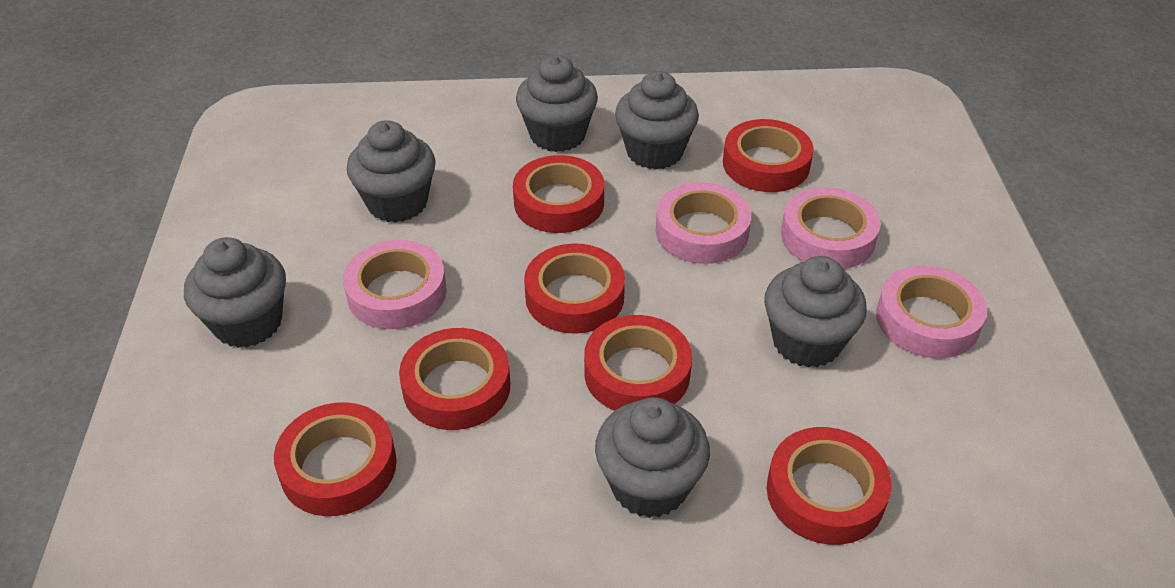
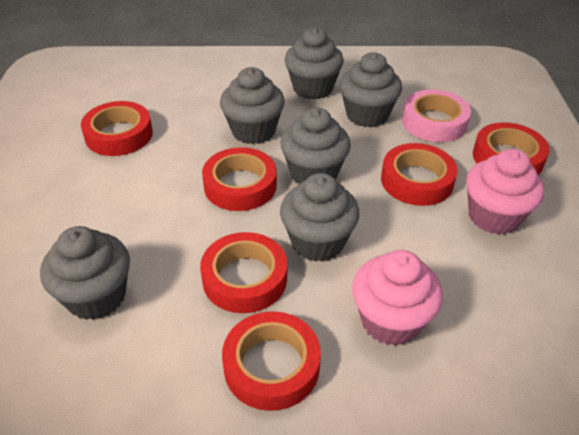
pink cupcake: none = 0 -> [352,250,443,346] [466,149,544,235] = 2
pink tape: [343,240,447,329] [656,182,751,264] [781,187,881,269] [876,265,987,358] = 4 -> [402,90,471,142] = 1
red tape: [274,402,397,516] [399,328,510,430] [513,155,604,233] [524,243,625,334] [584,315,692,411] [723,119,814,192] [767,427,892,545] = 7 -> [81,101,153,156] [200,232,287,313] [202,147,277,211] [222,311,321,411] [381,143,458,206] [473,122,550,175] = 6

